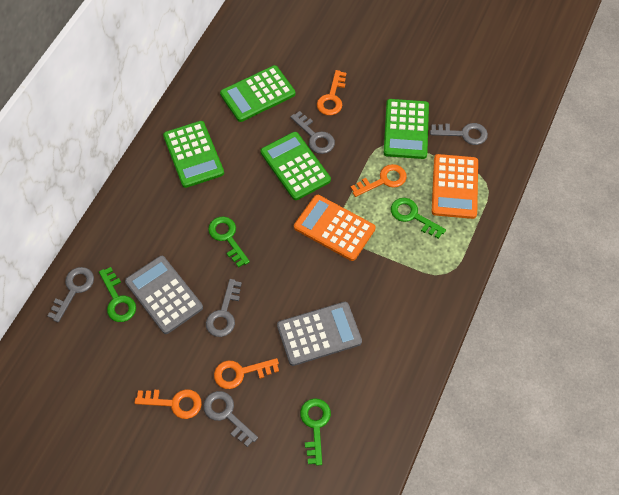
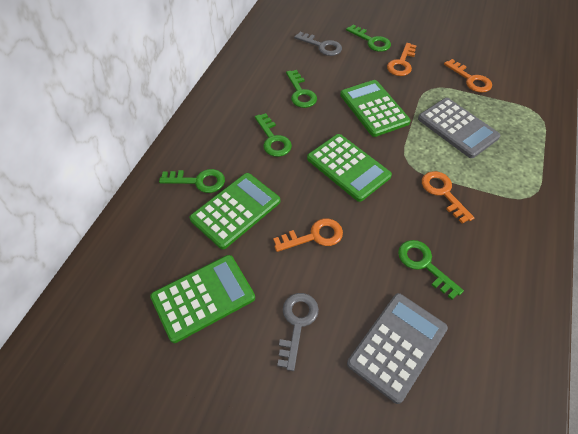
green key: [99,267,136,322] [208,217,250,268] [300,398,331,466] [391,198,446,239] = 4 -> [159,169,225,193] [255,113,292,157] [286,70,317,108] [346,25,391,52] [398,240,464,300] = 5
grey key: [48,267,94,323] [203,391,258,447] [206,279,242,337] [290,111,335,154] [430,123,488,145] = 5 -> [277,293,319,371] [294,32,342,56] = 2
orange calculator: [294,195,376,261] [432,154,478,219] = 2 -> none = 0

